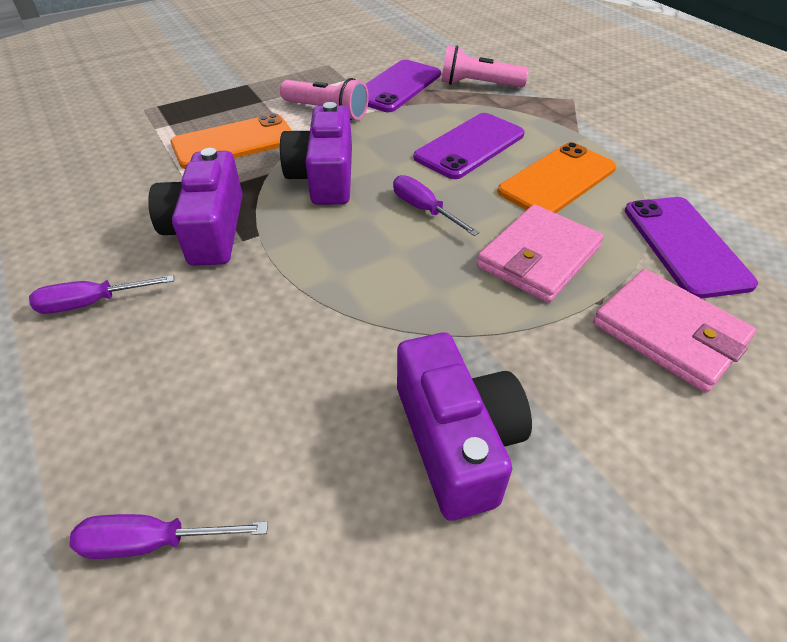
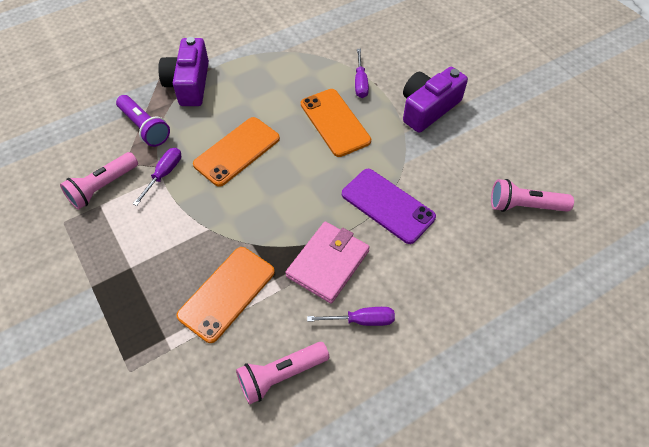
orange phone: [171,113,292,169] [497,142,616,213] = 2 -> [176,247,275,343] [193,117,280,187] [301,89,371,157] = 3
pink flashlight: [280,78,369,120] [441,45,529,87] = 2 -> [60,152,138,210] [236,342,329,404] [491,179,574,212] = 3
pink wallet: [477,204,604,303] [593,269,756,393] = 2 -> [286,222,370,304] = 1
purple camera: [148,148,243,266] [280,102,352,205] [397,333,532,521] = 3 -> [158,37,209,106] [403,67,468,133] = 2
purple flashlight: none = 0 -> [116,95,170,147] = 1
purple phone: [366,60,441,112] [414,113,525,179] [625,197,758,299] = 3 -> [342,169,436,244] = 1

